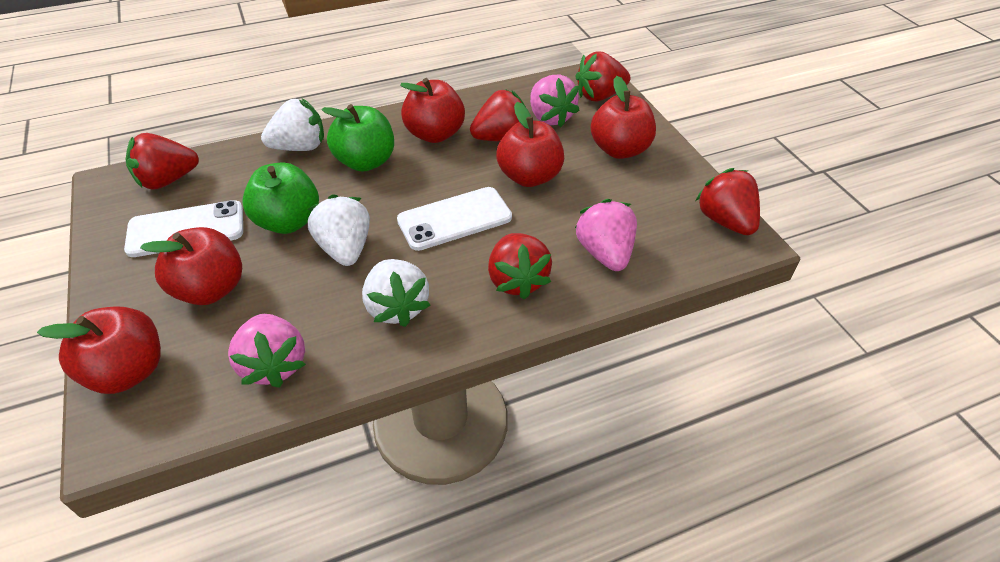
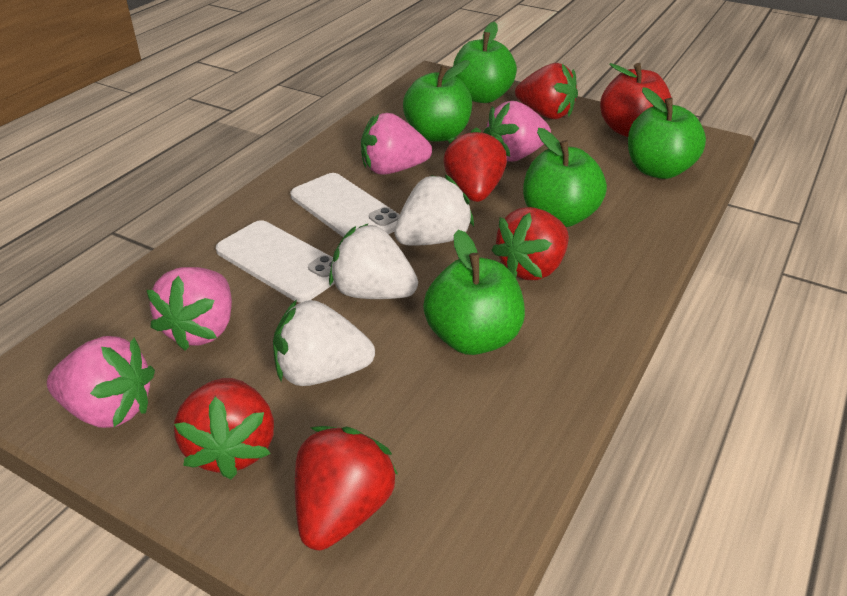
green apple: [242,162,319,234] [322,104,394,172] = 2 -> [403,60,472,142] [423,230,525,355] [453,22,517,103] [523,128,607,227] [628,87,706,179] = 5
pink strawberry: [228,314,306,388] [530,75,580,127] [575,199,637,271] = 3 -> [47,336,155,428] [147,267,232,351] [361,113,432,175] [484,101,551,161] = 4
red apple: [37,307,161,394] [140,227,242,305] [400,78,465,143] [496,102,564,187] [591,76,656,159] = 5 -> [600,63,671,137] = 1

